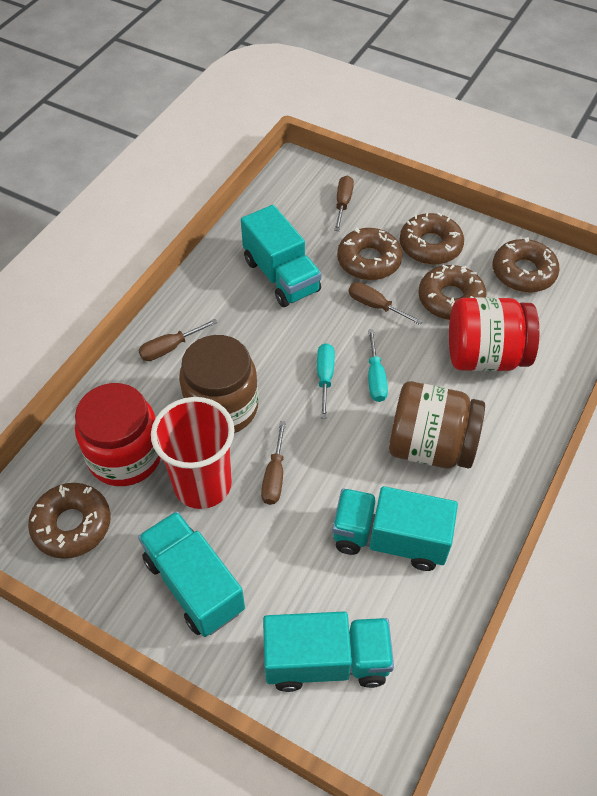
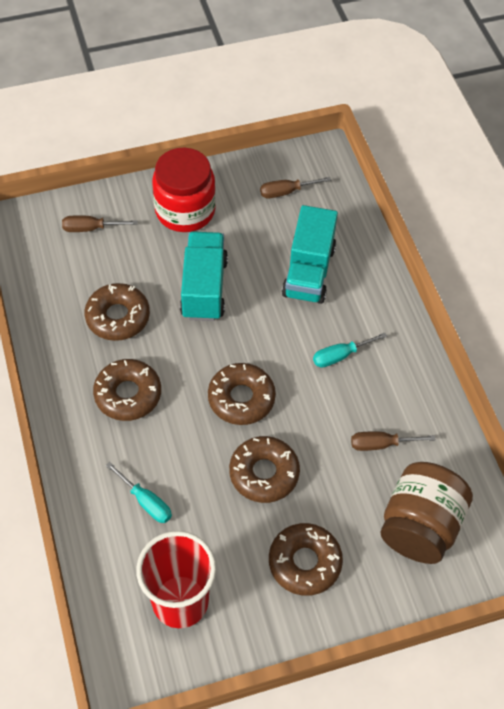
brown jar: [179,335,258,433] [389,381,485,468] = 2 -> [381,462,473,564] = 1
brown screwdriver: [138,319,218,361] [261,421,286,505] [334,175,354,231] [349,282,423,325] = 4 -> [62,215,137,232] [260,177,331,198] [351,432,436,451] = 3
red jar: [75,383,161,486] [449,297,540,371] = 2 -> [152,148,216,232] = 1
turquoise truck: [138,511,245,637] [241,205,322,307] [263,612,394,692] [332,486,458,571] = 4 -> [180,232,228,321] [282,205,338,304] = 2

